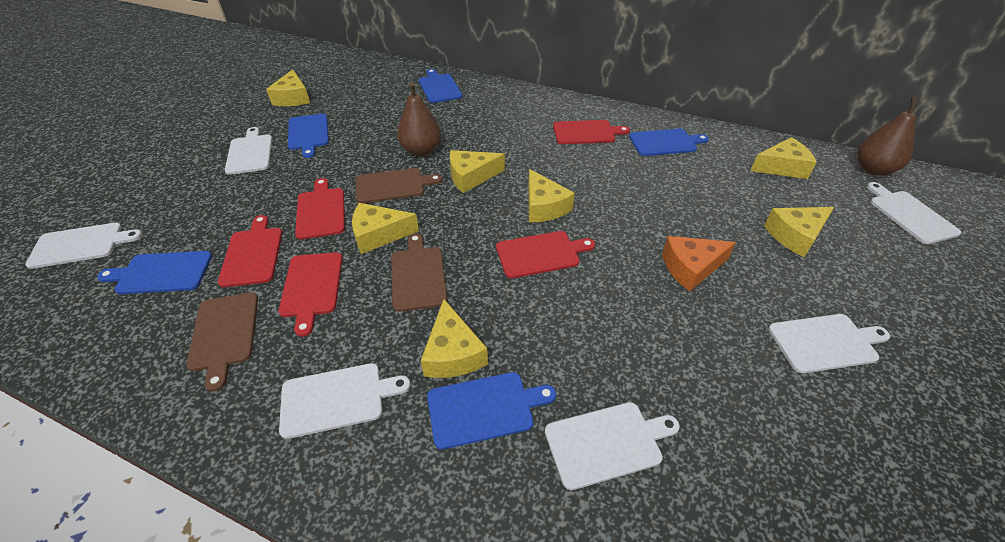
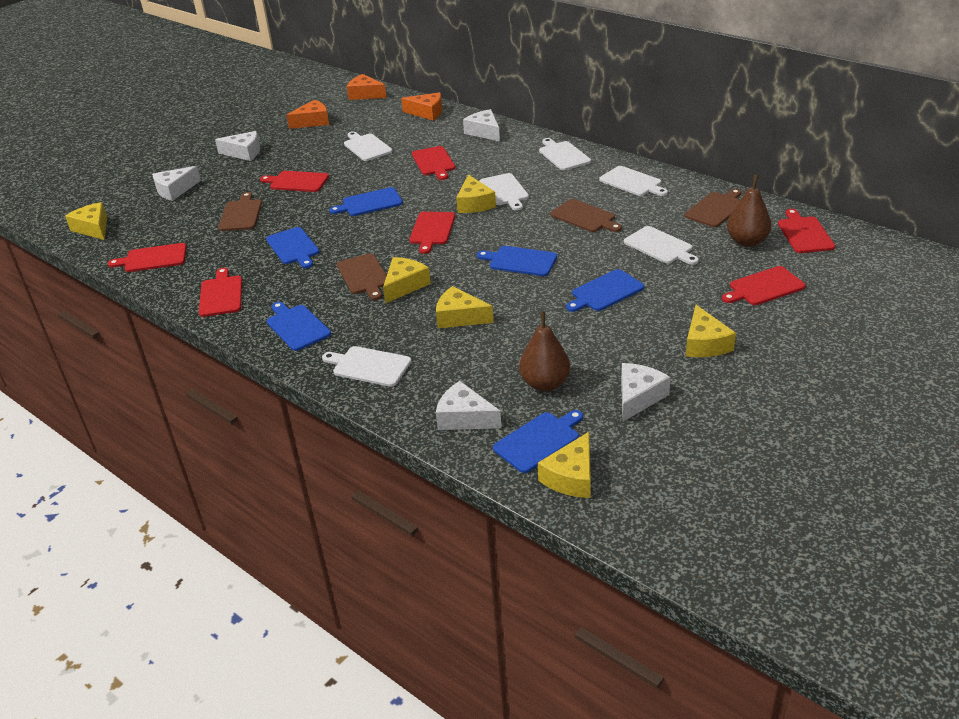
blue cutting board: [97,251,212,294] [288,114,329,158] [419,69,462,103] [427,372,556,450] [629,129,709,156] = 5 -> [266,227,319,268] [267,302,331,351] [329,187,403,216] [477,246,557,276] [493,410,583,473] [566,269,644,312] = 6
brown cutting board: [187,292,258,392] [356,168,442,203] [391,233,448,312] = 3 -> [218,192,262,231] [337,253,387,300] [550,199,622,232] [684,189,741,227] = 4
orange cheese: [662,236,736,291] = 1 -> [286,100,329,129] [346,74,387,100] [401,92,442,120] = 3
red cutting board: [218,215,282,287] [279,252,343,337] [295,178,345,240] [496,231,595,278] [553,120,630,144] = 5 -> [108,243,187,272] [199,268,242,317] [260,171,329,192] [409,212,455,254] [412,146,455,180] [722,266,806,305] [778,209,835,253] = 7
white cheese: none = 0 -> [152,166,201,201] [215,131,260,161] [436,381,502,430] [463,109,500,142] [621,363,671,422] = 5
yellow cheese: [266,69,310,106] [352,203,419,254] [421,299,488,378] [450,150,505,193] [528,169,575,223] [750,137,817,179] [764,207,834,257] = 7 -> [65,202,107,240] [383,257,431,304] [436,286,494,328] [456,174,496,213] [538,432,591,498] [686,305,736,357] = 6

